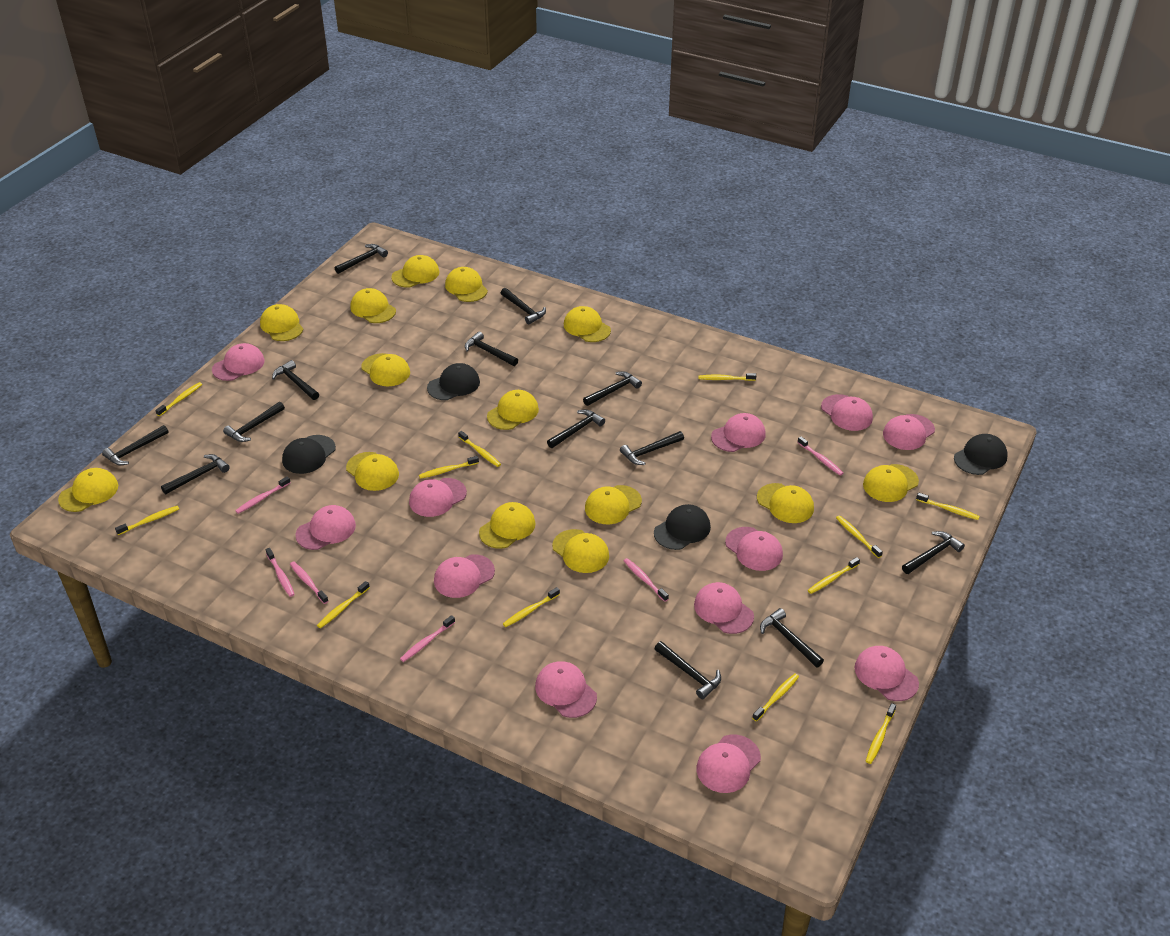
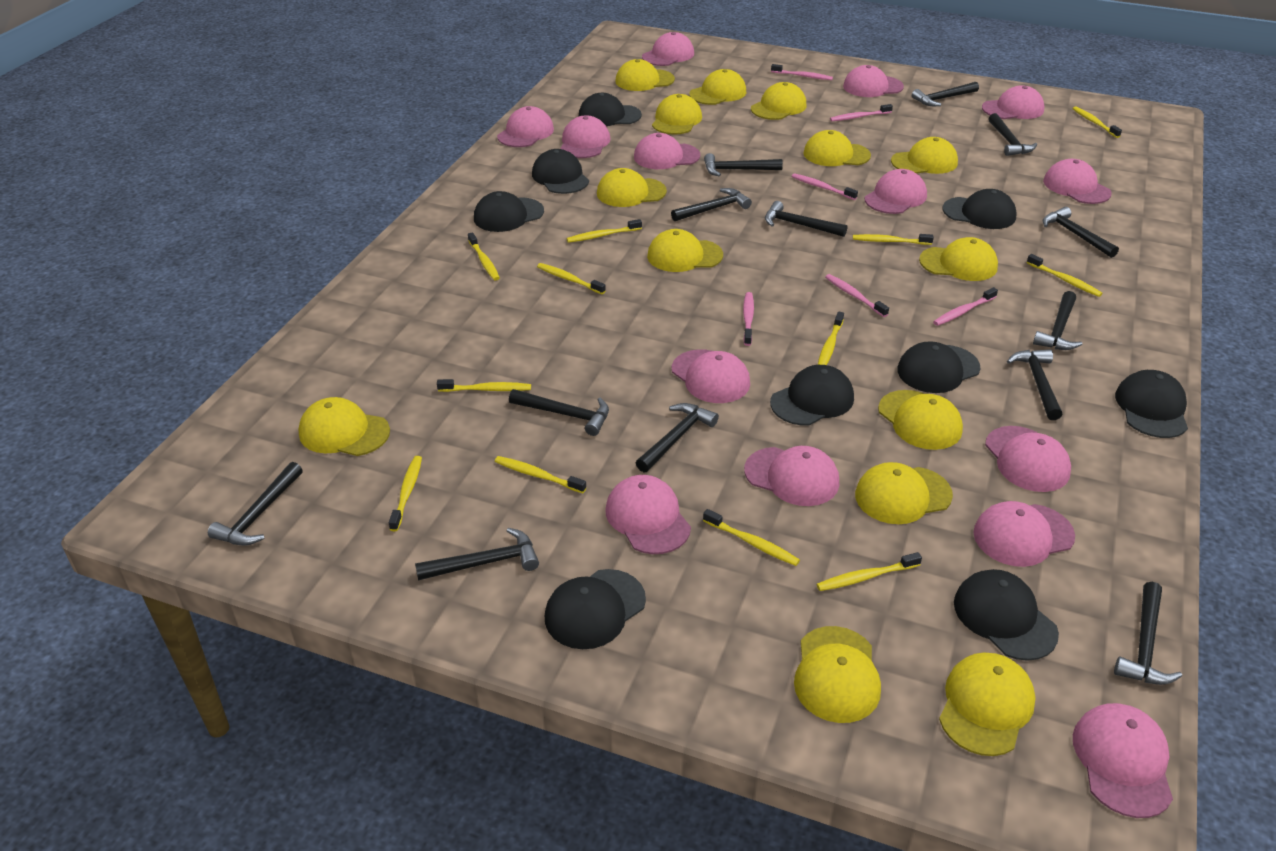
black cap: [282,435,336,474] [427,363,480,400] [654,504,711,550] [954,434,1008,475] = 4 -> [474,191,544,232] [532,149,589,194] [545,569,646,649] [579,93,642,126] [770,365,854,426] [897,342,980,393] [943,189,1017,229] [954,569,1059,661] [1115,370,1188,438] = 9
pink cap: [212,343,265,381] [295,505,356,550] [409,478,467,517] [434,554,495,598] [535,661,597,718] [694,582,754,634] [696,735,761,793] [711,413,766,452] [725,527,783,571] [821,394,873,431] [855,646,919,701] [883,414,935,450] = 12 -> [497,106,554,147] [560,115,610,158] [605,475,691,554] [634,133,700,169] [642,32,694,66] [672,349,750,403] [744,446,839,506] [843,65,904,97] [865,169,927,214] [973,501,1075,567] [982,85,1044,119] [985,426,1071,492] [1043,159,1112,204] [1073,703,1173,818] = 14

